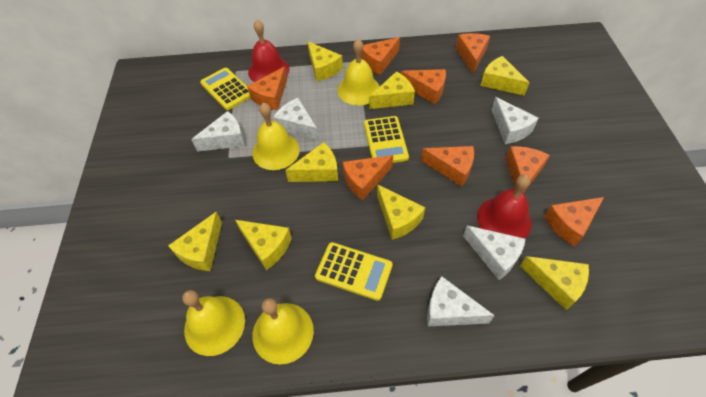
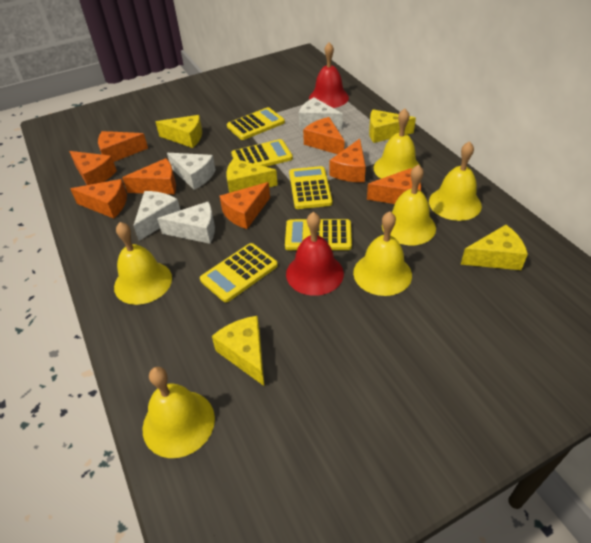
white cheese: [191,111,245,152] [273,98,319,141] [427,276,495,327] [463,226,525,280] [491,97,539,144] = 5 -> [133,191,180,241] [157,201,215,244] [167,153,216,190] [299,98,343,129] = 4
yellow bell: [182,290,245,356] [252,103,300,170] [252,298,314,364] [338,39,380,105] = 4 -> [114,222,172,305] [143,367,215,458] [353,211,412,296] [374,108,420,179] [382,164,436,245] [429,141,482,221] = 6
yellow calculator: [200,68,250,110] [315,242,393,301] [364,116,409,163] = 3 -> [200,243,278,302] [227,107,285,140] [231,139,293,167] [285,219,352,250] [289,166,332,209] = 5
yellow cheese: [168,212,222,271] [235,220,292,270] [285,142,338,182] [307,41,343,81] [369,71,415,109] [377,184,425,240] [480,56,530,96] [520,256,589,310] = 8 -> [156,115,202,148] [212,316,264,386] [226,159,278,193] [369,109,416,143] [460,225,528,270] = 5

